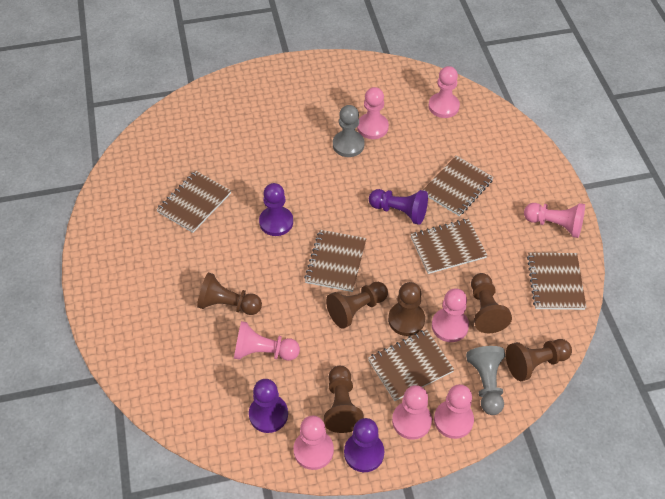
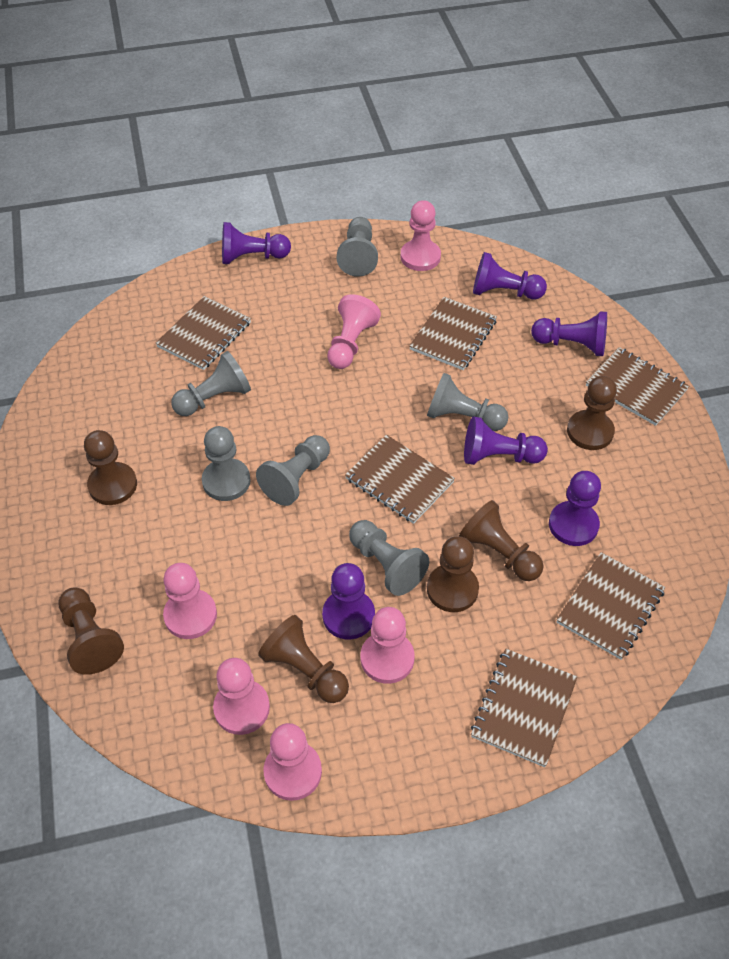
grey pawn: [333,105,365,157] [466,346,505,415] = 2 -> [171,351,251,416] [202,426,251,501] [256,435,330,506] [337,217,378,277] [349,520,429,596] [427,373,508,431] = 6
pink pawn: [234,321,300,361] [293,416,334,470] [357,87,389,139] [392,385,432,440] [429,66,460,118] [432,288,469,342] [434,384,474,439] [524,203,585,238] = 8 -> [163,563,217,639] [213,658,270,735] [263,723,322,801] [327,294,381,369] [361,607,415,684] [401,200,441,271] = 6
purple pawn: [249,379,288,433] [259,183,293,236] [344,418,384,472] [369,189,428,225] = 4 -> [222,222,291,264] [322,563,375,640] [464,417,548,465] [473,252,547,299] [531,312,607,356] [549,471,601,546] = 6

